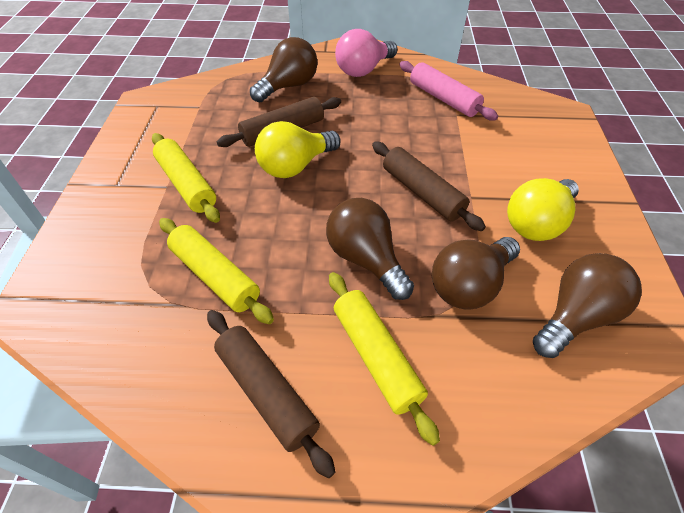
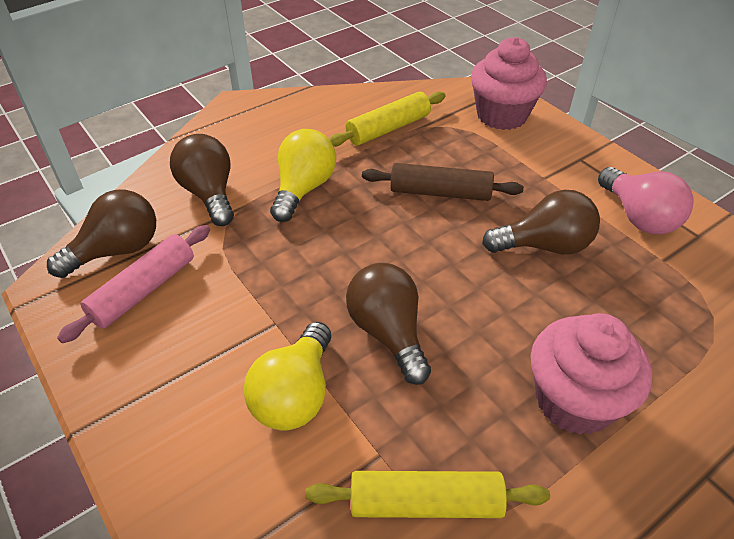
brown rolling pin: [207,310,336,478] [217,97,341,147] [372,141,486,231] = 3 -> [362,163,524,201] = 1
pink cupcake: none = 0 -> [471,37,547,130] [531,313,652,435] = 2
yellow rolling pin: [152,133,220,223] [159,218,274,324] [329,272,440,446] = 3 -> [305,471,550,518] [329,91,446,147] = 2

